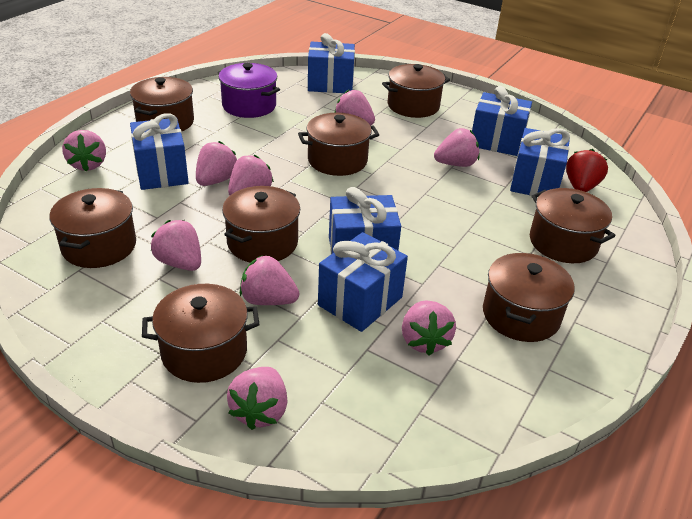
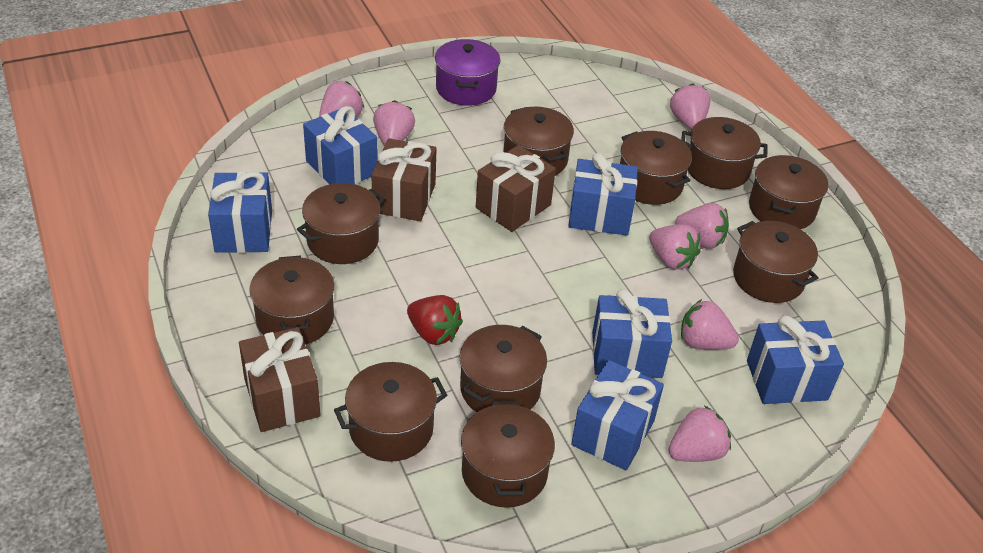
brown gift: none = 0 -> [239,327,321,432] [371,138,437,221] [476,145,556,232] = 3
brown pot: [50,188,136,268] [130,77,194,131] [142,284,260,383] [222,186,300,263] [298,113,379,176] [382,64,450,118] [483,253,575,342] [530,188,615,263] = 8 -> [249,256,334,345] [297,183,385,264] [334,362,447,462] [460,325,547,412] [461,401,555,508] [503,107,574,176] [620,131,692,205] [681,117,768,189] [733,221,818,303] [749,155,828,229] = 10
pink strawberry: [62,130,106,172] [151,220,201,271] [196,141,237,186] [227,367,287,430] [228,155,274,196] [240,255,299,305] [334,90,375,126] [402,300,456,356] [434,128,479,167] = 9 -> [319,81,364,117] [373,100,415,146] [649,224,701,270] [668,405,731,462] [670,84,710,129] [675,203,729,249] [681,299,739,350] = 7

